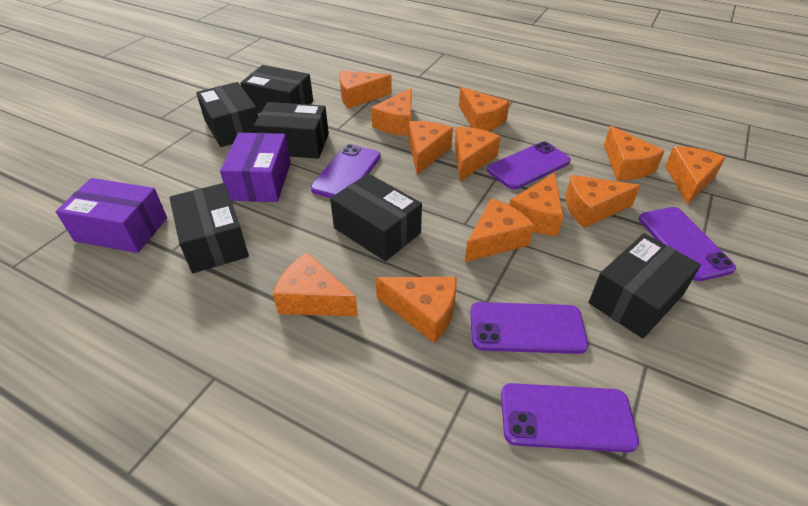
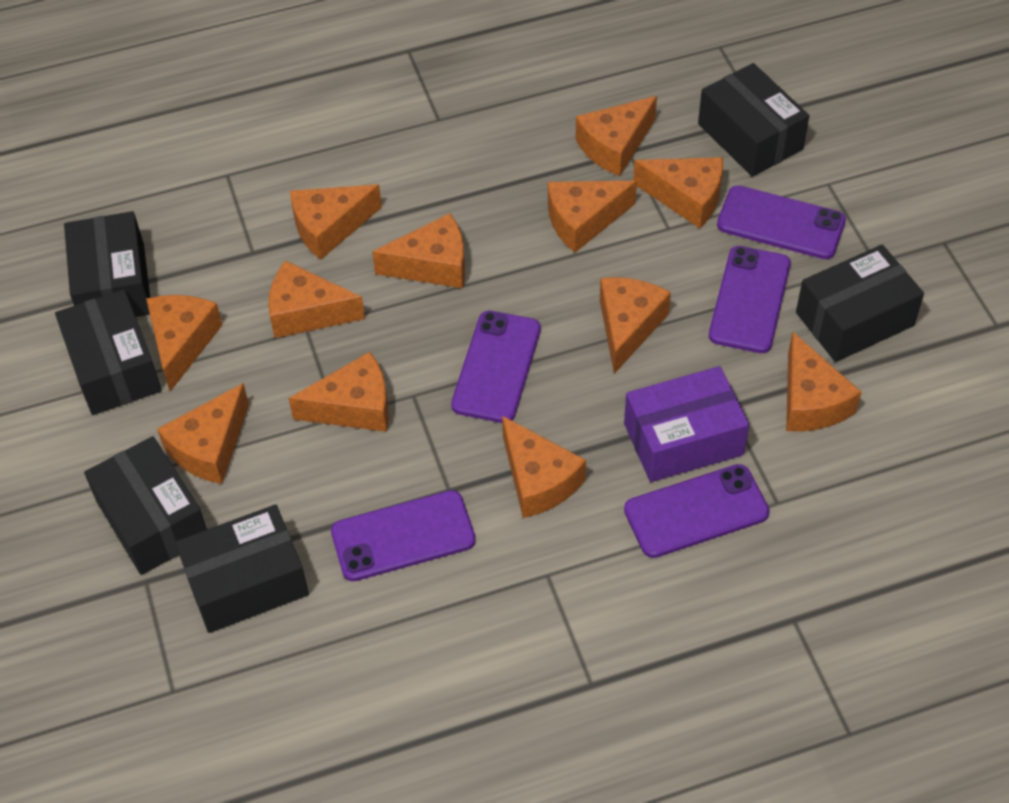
purple box: [55,178,167,253] [220,133,291,202] = 2 -> [624,366,749,482] = 1

